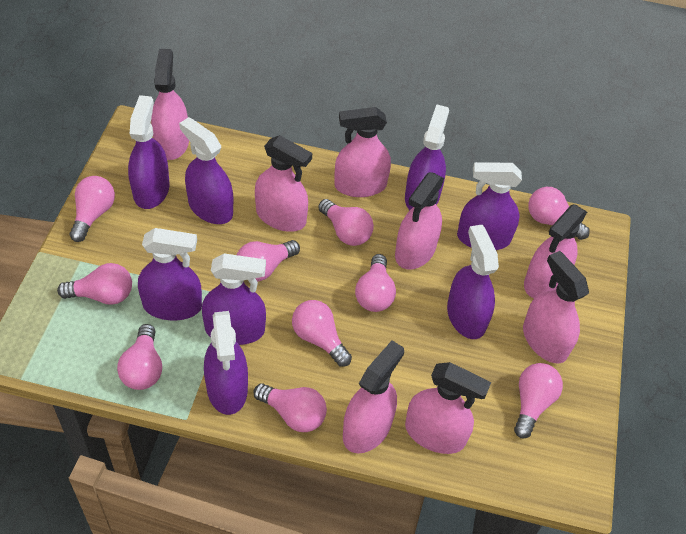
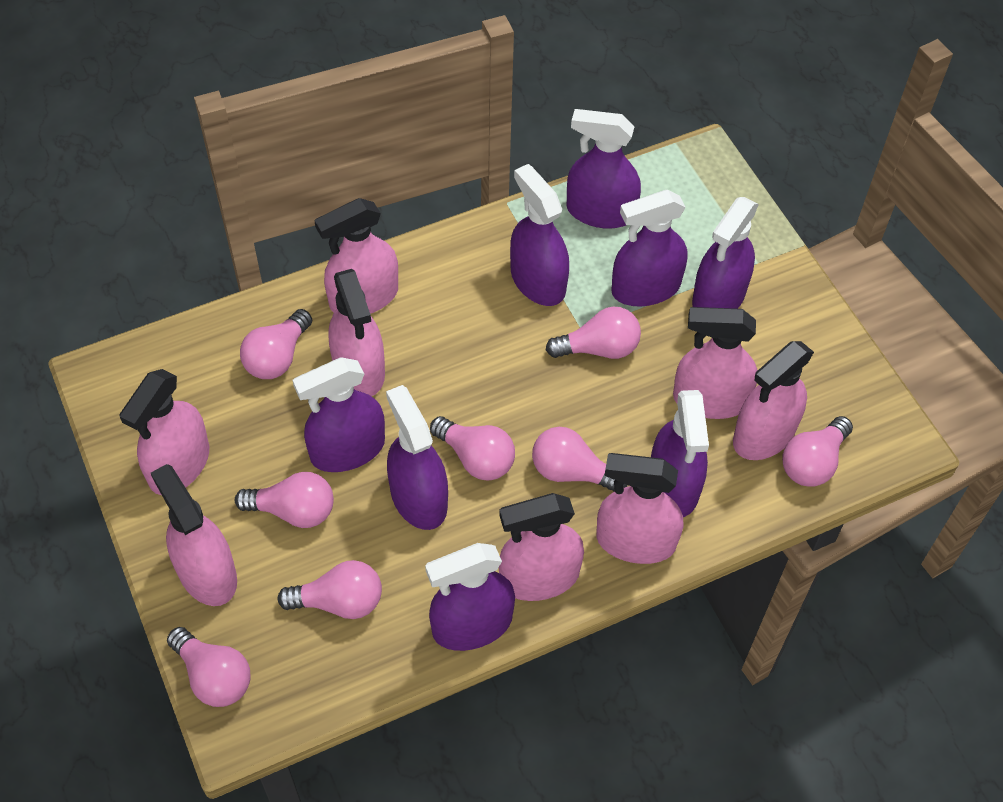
pink light bulb: [57,263,132,305] [70,176,115,242] [117,324,162,390] [237,240,300,281] [253,383,327,432] [292,300,352,367] [318,199,374,246] [355,254,396,312] [514,363,563,438] [528,187,590,240] = 10 -> [167,627,251,707] [235,472,334,528] [240,309,312,379] [277,560,382,619] [430,416,515,481] [532,427,627,492] [546,307,641,359] [782,416,853,487] = 8

